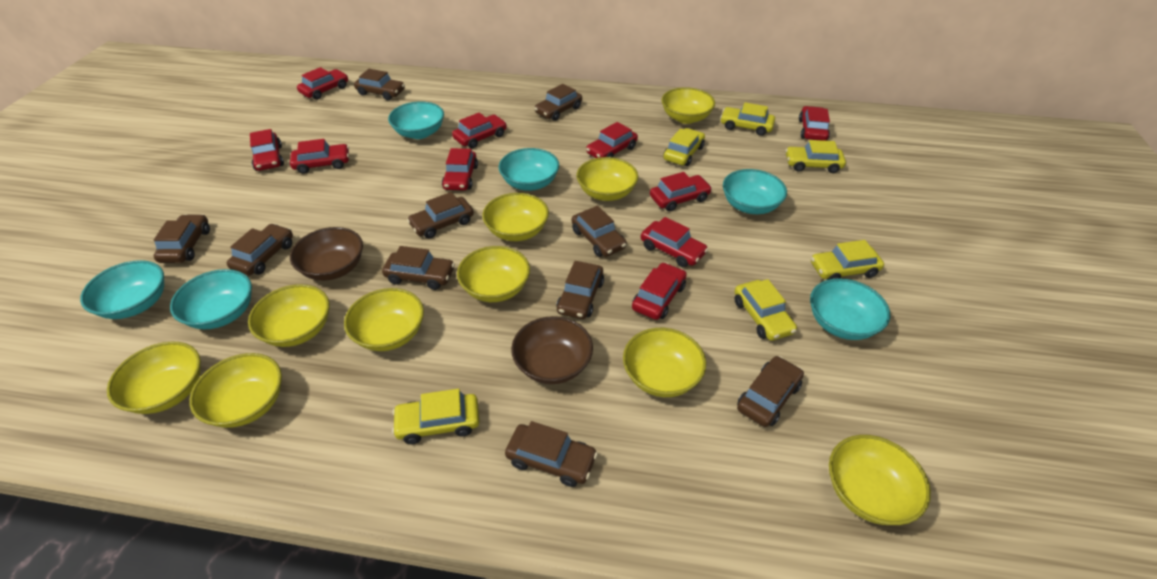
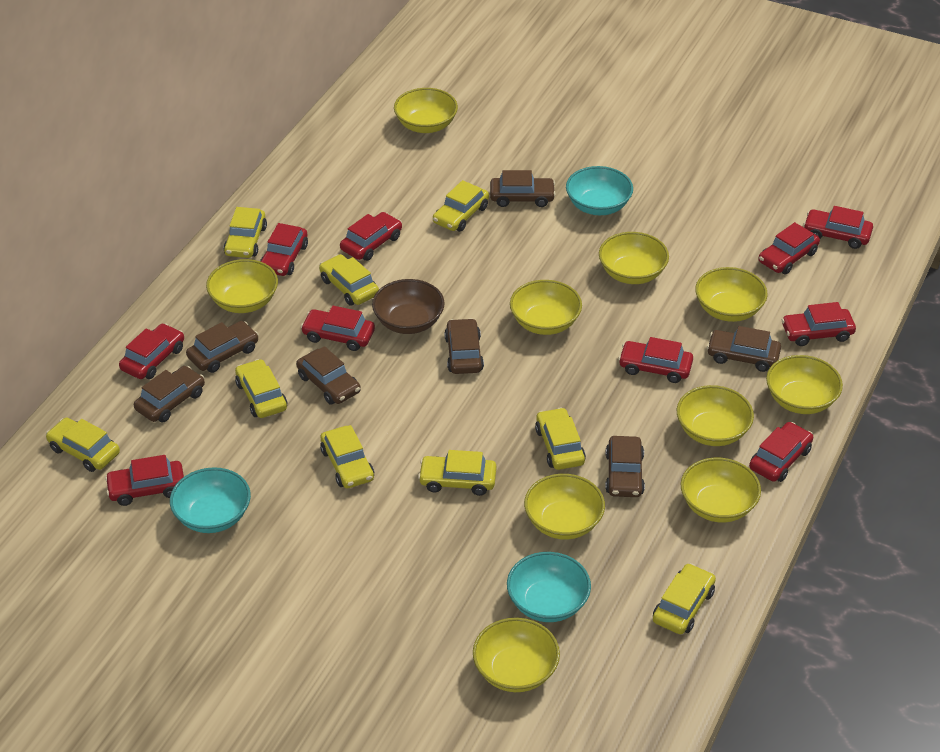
brown bowl: [290,227,363,281] [511,316,593,384] = 2 -> [372,279,445,334] = 1
brown car: [154,214,210,263] [227,224,293,275] [354,69,405,101] [382,246,455,290] [407,192,474,239] [505,421,598,487] [534,84,582,121] [556,261,604,319] [571,206,627,257] [737,356,804,427] = 10 -> [134,366,205,422] [186,321,259,373] [296,346,361,405] [444,318,484,374] [490,170,556,207] [605,436,645,497] [707,326,781,372] = 7
turquoise bowl: [80,260,164,319] [170,269,252,329] [388,101,444,139] [499,148,559,191] [723,169,787,214] [810,278,890,340] = 6 -> [170,467,251,533] [507,552,591,622] [566,166,633,215] = 3
yellow car: [392,389,479,444] [663,128,705,166] [720,102,775,136] [735,279,797,341] [785,140,846,173] [811,240,884,280] = 6 -> [46,417,120,472] [224,207,267,258] [235,359,287,418] [319,254,379,306] [320,425,374,488] [418,450,497,496] [433,180,489,232] [535,407,586,470] [653,563,716,634] = 9

